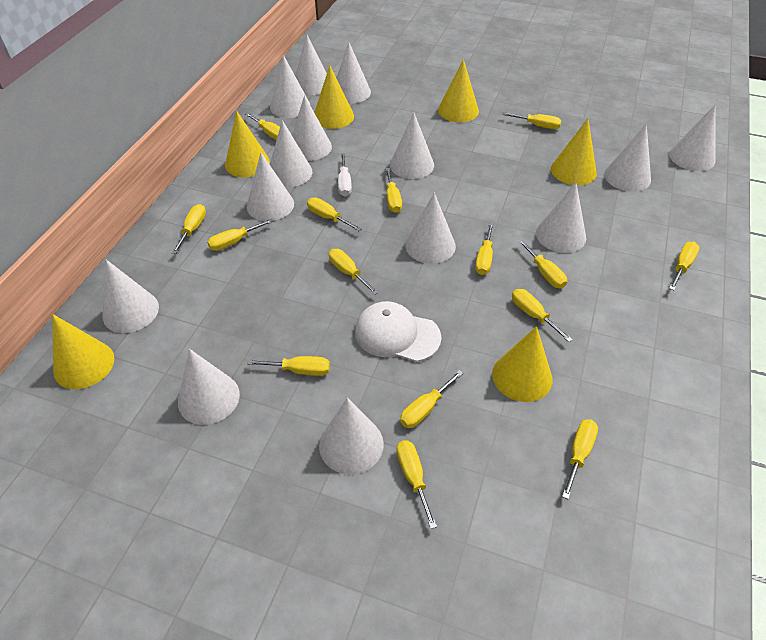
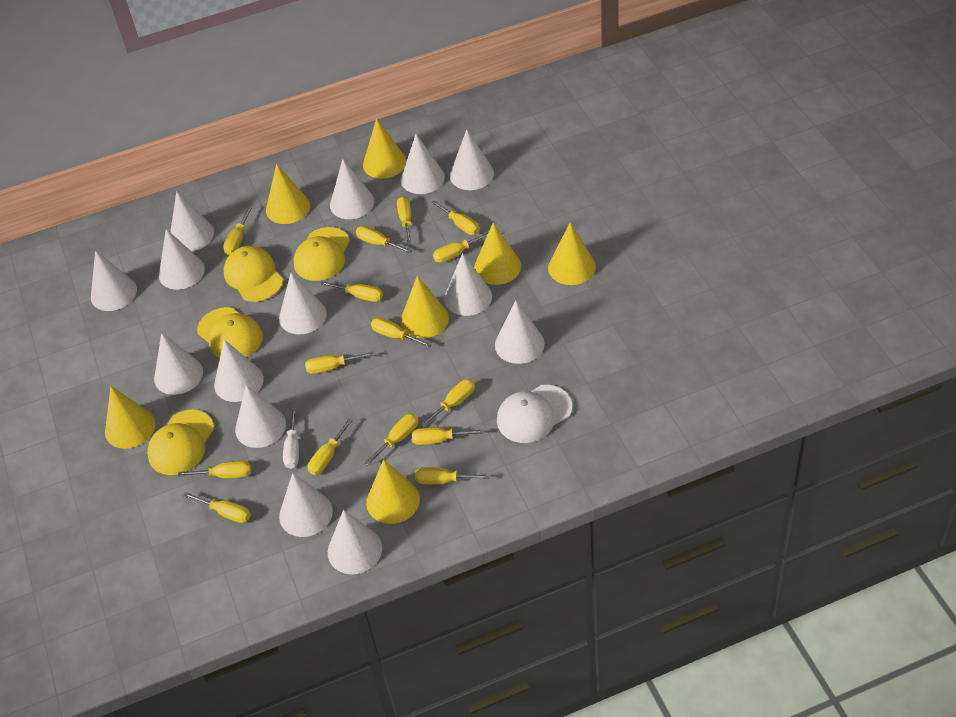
yellow cap: none = 0 -> [147,410,214,475] [197,307,263,358] [224,246,283,302] [294,227,350,281] = 4
yellow cone: [52,314,114,389] [225,111,270,177] [314,66,354,129] [438,59,479,122] [492,326,552,402] [551,119,597,185] = 6 -> [105,386,155,449] [266,164,310,224] [363,118,406,179] [366,459,420,524] [401,276,449,338] [474,223,521,285] [548,223,596,285] = 7

